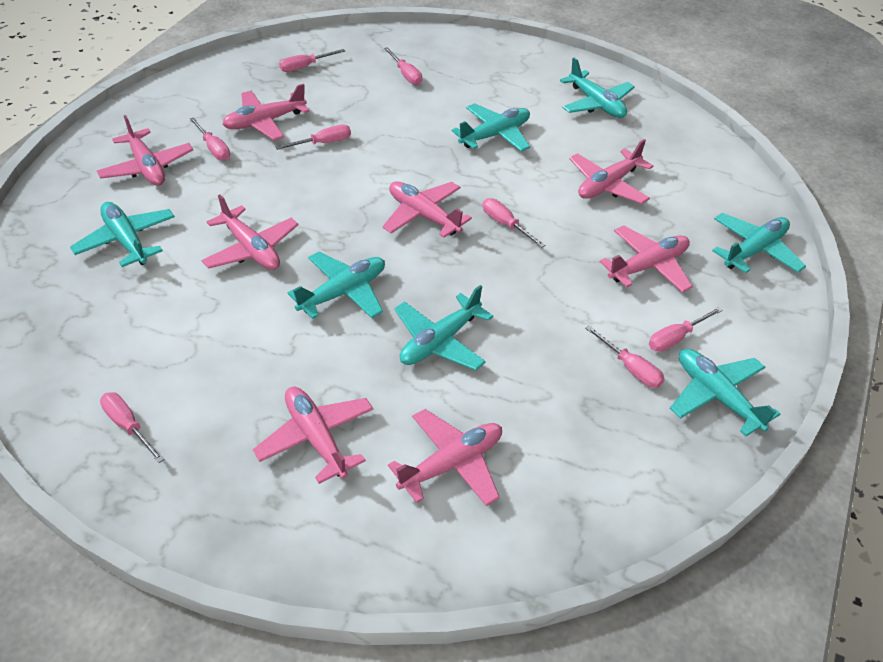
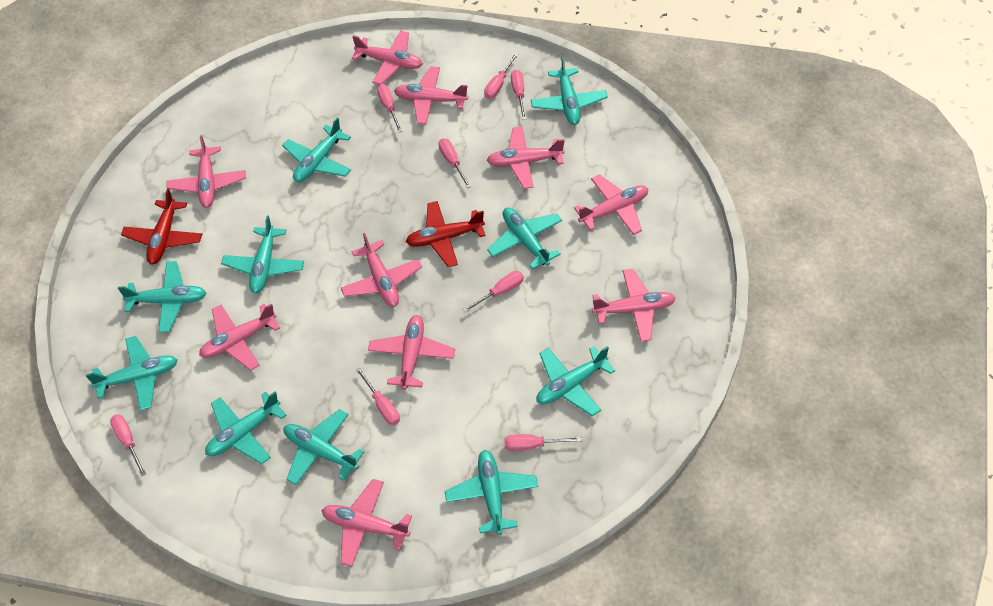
pink plane: [97,115,193,186] [202,195,298,270] [222,84,309,140] [253,387,373,484] [382,181,472,238] [388,409,502,506] [569,139,653,204] [600,226,693,293] = 8 -> [166,135,246,208] [199,304,280,371] [321,479,412,567] [341,233,422,307] [352,31,423,85] [368,315,455,390] [394,66,468,124] [486,126,565,189] [574,174,648,235] [592,269,676,342] = 10
red plane: none = 0 -> [121,188,202,265] [406,201,485,267] = 2
turquoise plane: [70,202,175,267] [288,252,385,319] [394,285,493,370] [452,103,530,152] [560,58,635,118] [670,349,780,437] [712,213,806,273] = 7 -> [86,336,177,411] [118,261,206,333] [205,392,287,464] [221,215,304,294] [282,117,351,182] [284,409,365,485] [445,450,538,535] [487,208,562,269] [531,56,608,125] [536,346,615,417] = 10

